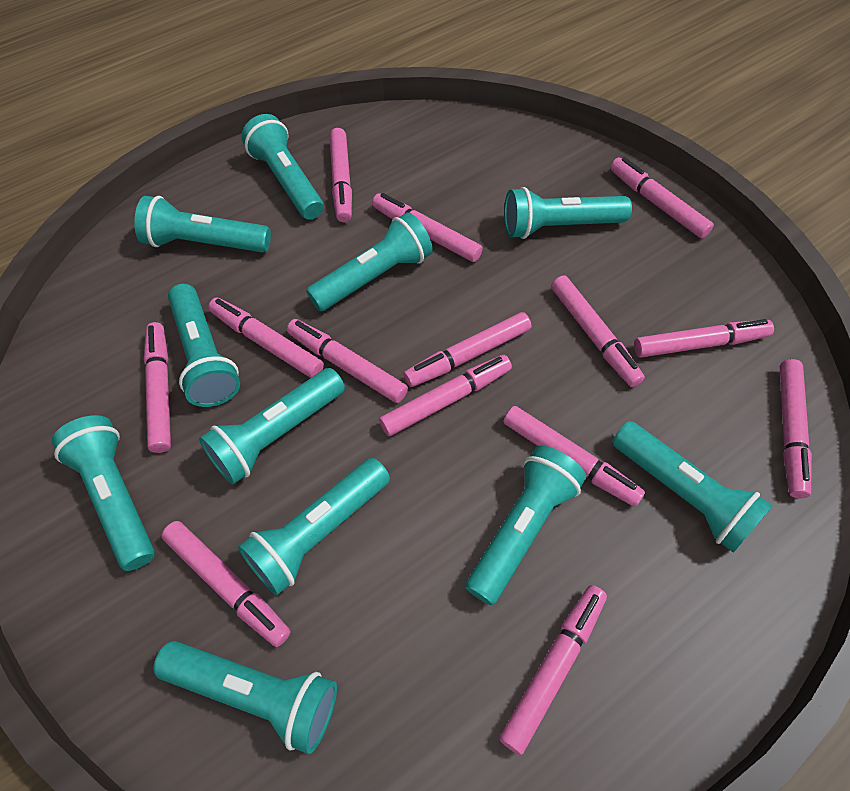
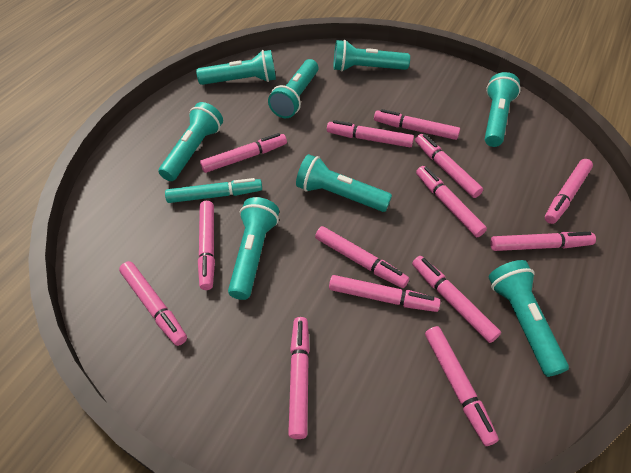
turquoise flashlight: [52,415,155,571] [134,196,271,253] [153,641,337,754] [168,284,240,407] [199,368,345,485] [238,458,390,595] [241,114,324,220] [306,212,433,311] [465,446,586,605] [504,187,632,239] [612,421,773,553] = 11 -> [159,102,223,181] [196,50,276,85] [228,197,279,300] [268,59,319,118] [296,154,392,212] [334,40,410,72] [485,72,521,147] [489,260,569,377] = 8
turquoise marker: none = 0 -> [165,178,262,203] = 1

